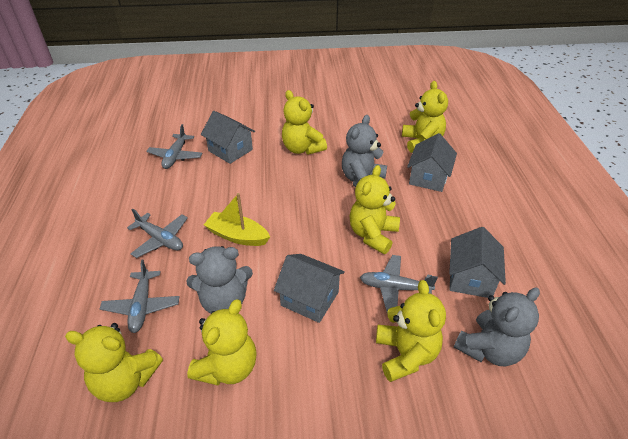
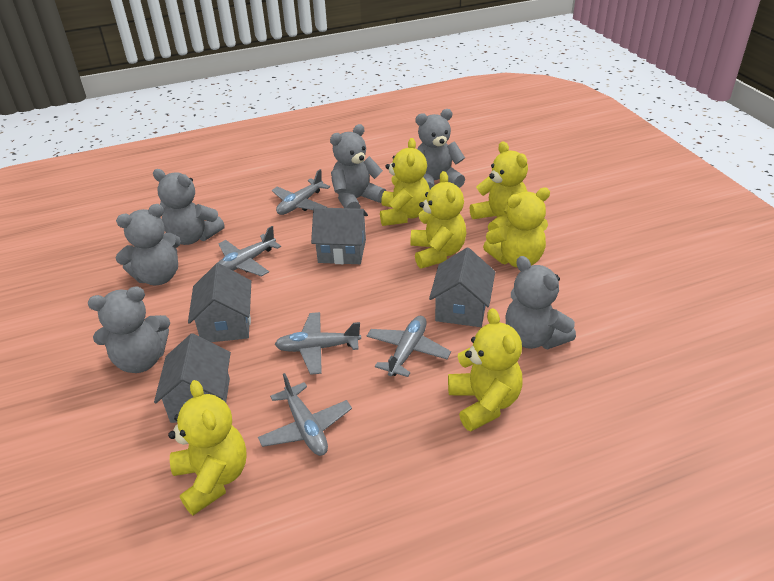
grey plane: [100,260,180,333] [127,209,188,258] [146,124,202,169] [360,255,438,312] = 4 -> [218,226,281,277] [258,373,352,456] [272,169,330,215] [275,312,361,375] [367,316,451,377] = 5
grey teddy bear: [187,246,253,314] [342,115,387,187] [454,287,540,366] = 3 -> [88,286,170,373] [116,204,181,285] [153,169,225,245] [330,124,386,209] [416,109,465,189] [505,256,576,349] = 6
yellow boat: [204,193,270,246] = 1 -> none = 0

